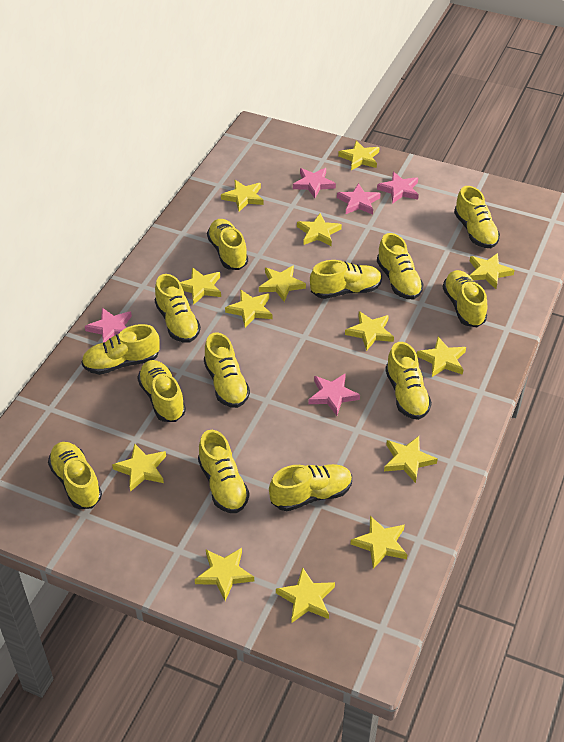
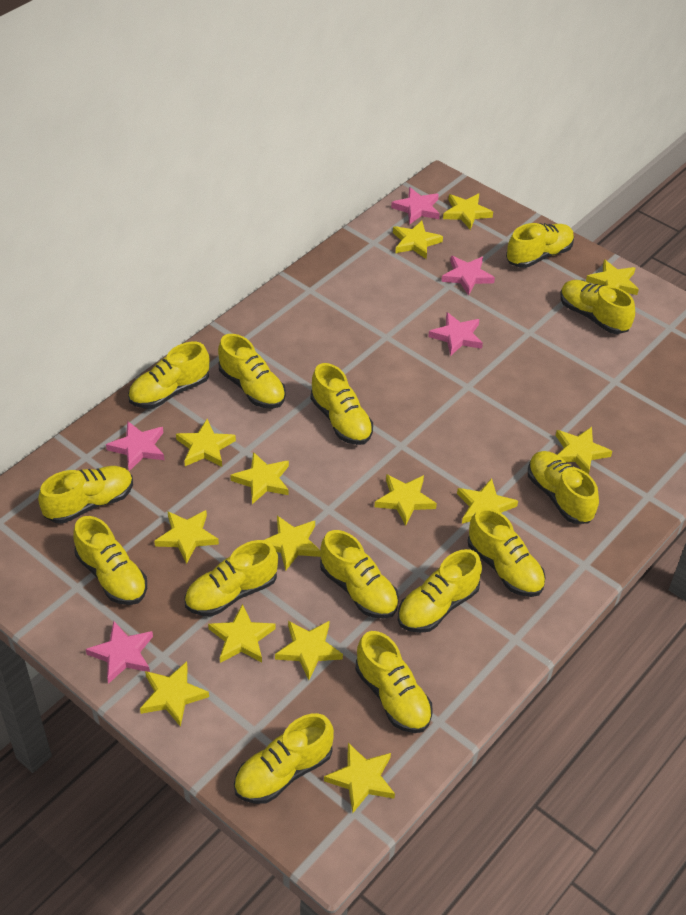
yellow shoe: [48,442,102,509] [81,324,160,375] [137,360,186,422] [155,274,201,343] [198,430,249,513] [204,332,250,408] [207,219,248,270] [269,464,352,511] [310,260,382,299] [377,233,423,299] [385,342,432,420] [443,270,487,327] [454,186,500,248] = 13 -> [38,466,133,524] [73,516,147,605] [128,342,209,408] [184,540,278,616] [218,334,286,409] [234,713,334,804] [310,363,373,445] [320,530,399,619] [355,631,433,733] [398,549,482,633] [468,508,546,597] [506,223,574,268] [528,451,599,524] [560,280,635,334] = 14

